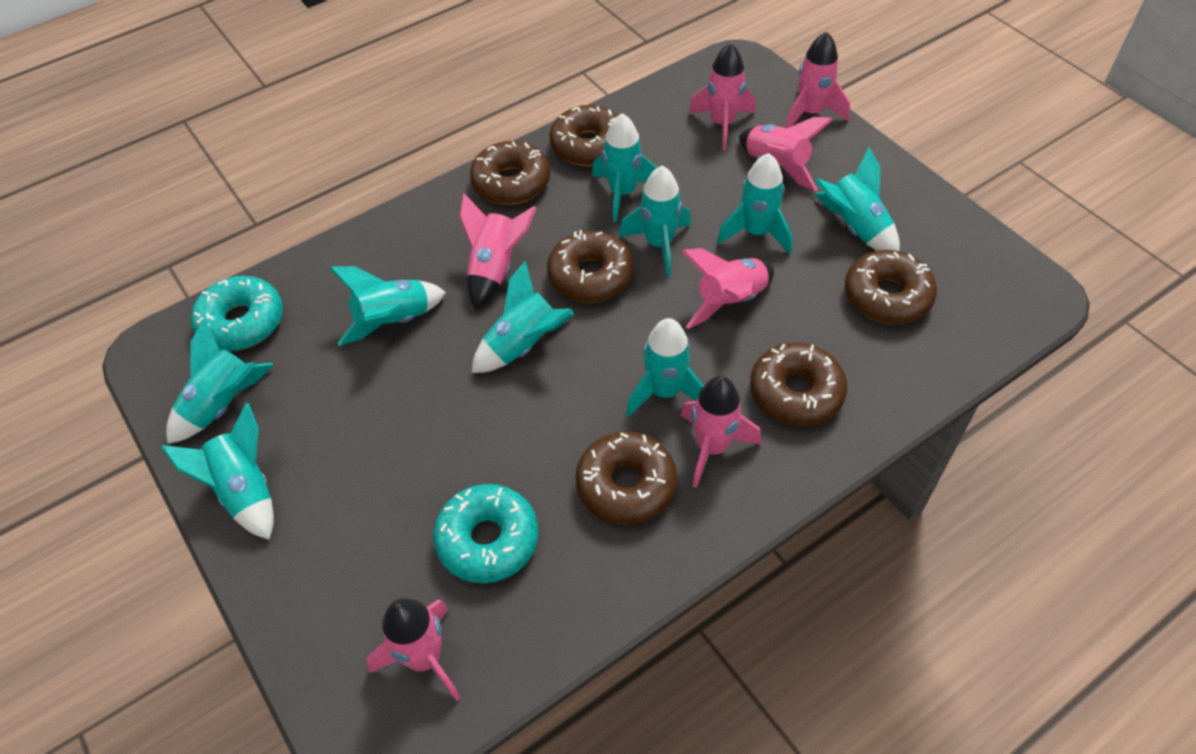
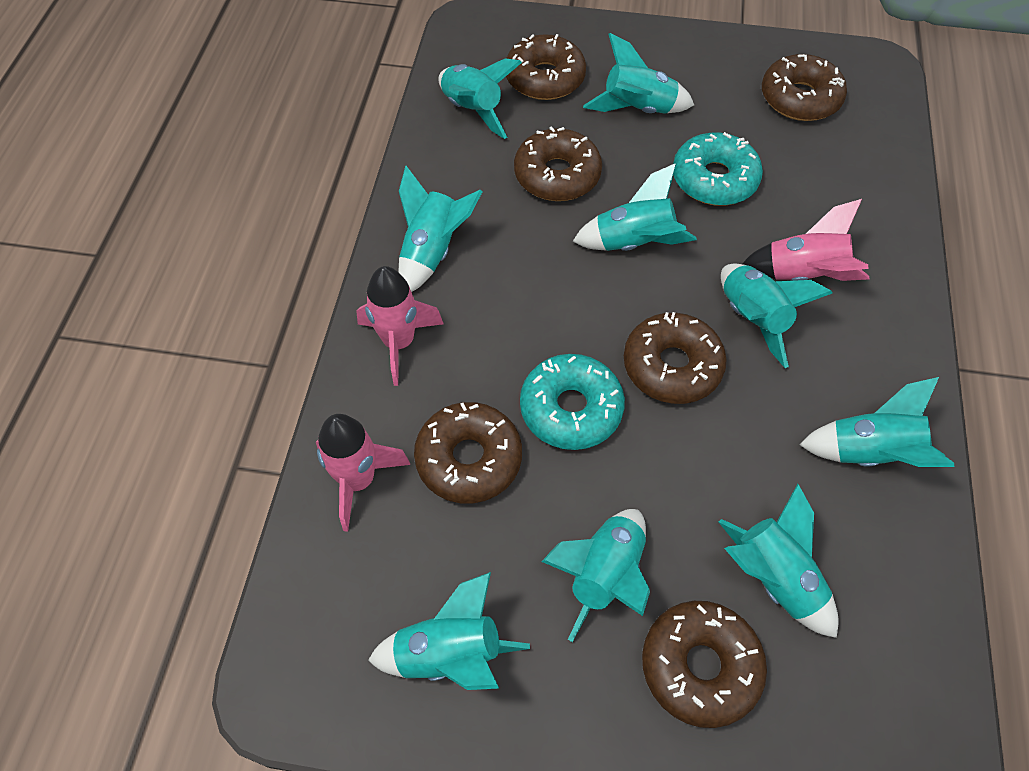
pink rocket: [366,598,461,701] [460,193,537,310] [681,248,774,329] [681,376,761,488] [689,43,756,150] [739,117,833,192] [785,31,850,129] = 7 -> [316,414,410,532] [356,266,443,386] [742,199,870,281] = 3

